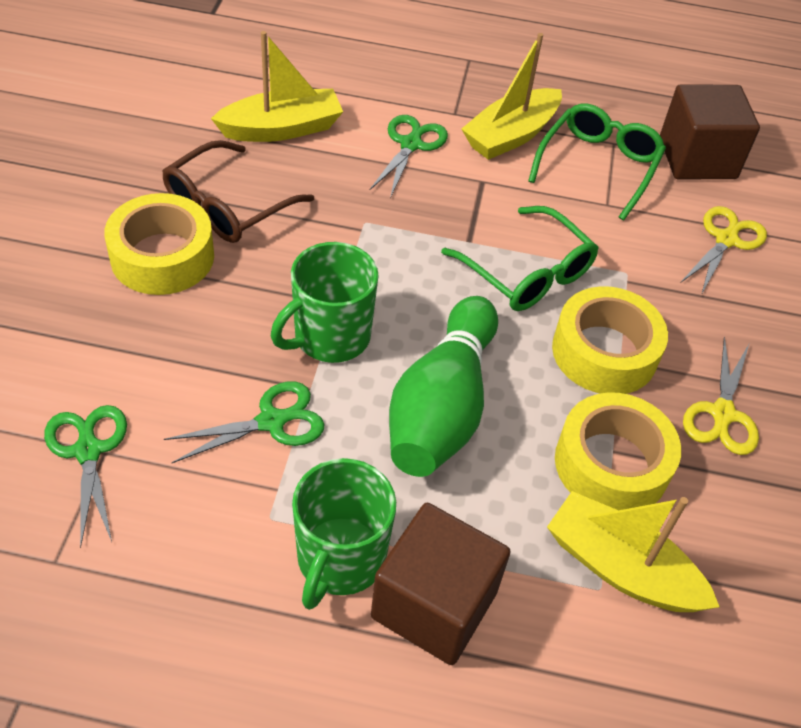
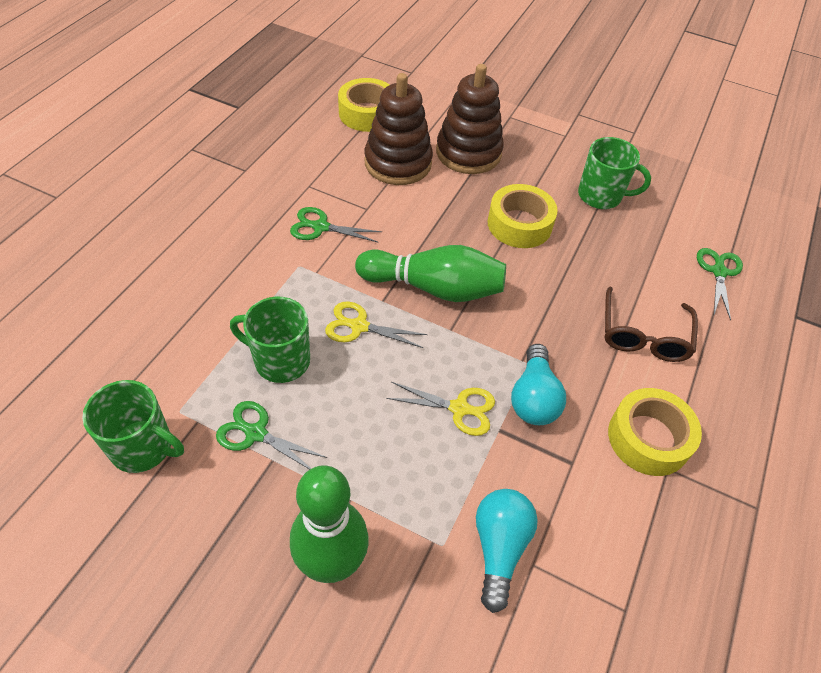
brown cube: [371,503,511,665] [660,84,760,179] = 2 -> none = 0
brown stacking toy: none = 0 -> [364,73,433,185] [436,64,504,174] = 2
green bowling pin: [389,296,498,477] = 1 -> [290,465,369,583] [355,245,506,302] = 2
green glasses: [441,206,599,311] [528,104,666,220] = 2 -> none = 0
green mug: [271,242,378,363] [292,458,396,610] = 2 -> [82,380,184,473] [230,297,310,383] [578,137,651,209] = 3
turquoise light bulb: none = 0 -> [476,489,538,613] [511,344,566,425] = 2
yellow boat: [211,31,343,142] [462,33,562,160] [547,491,720,612] = 3 -> none = 0

